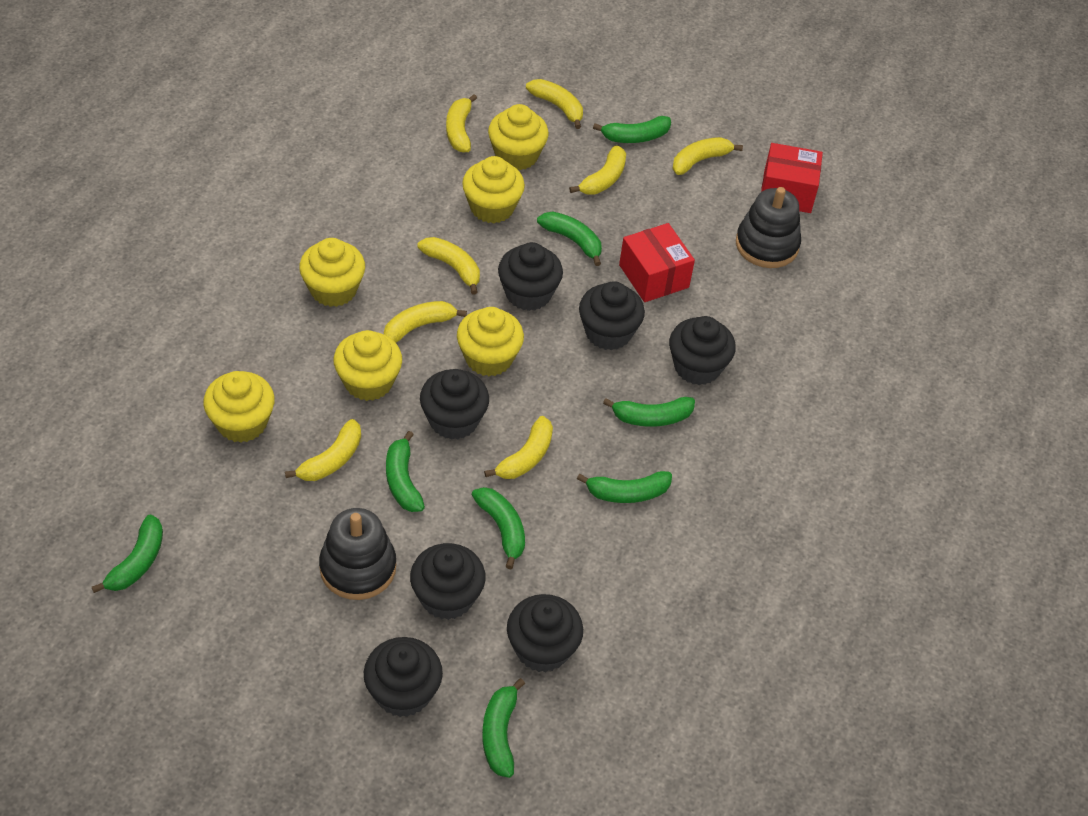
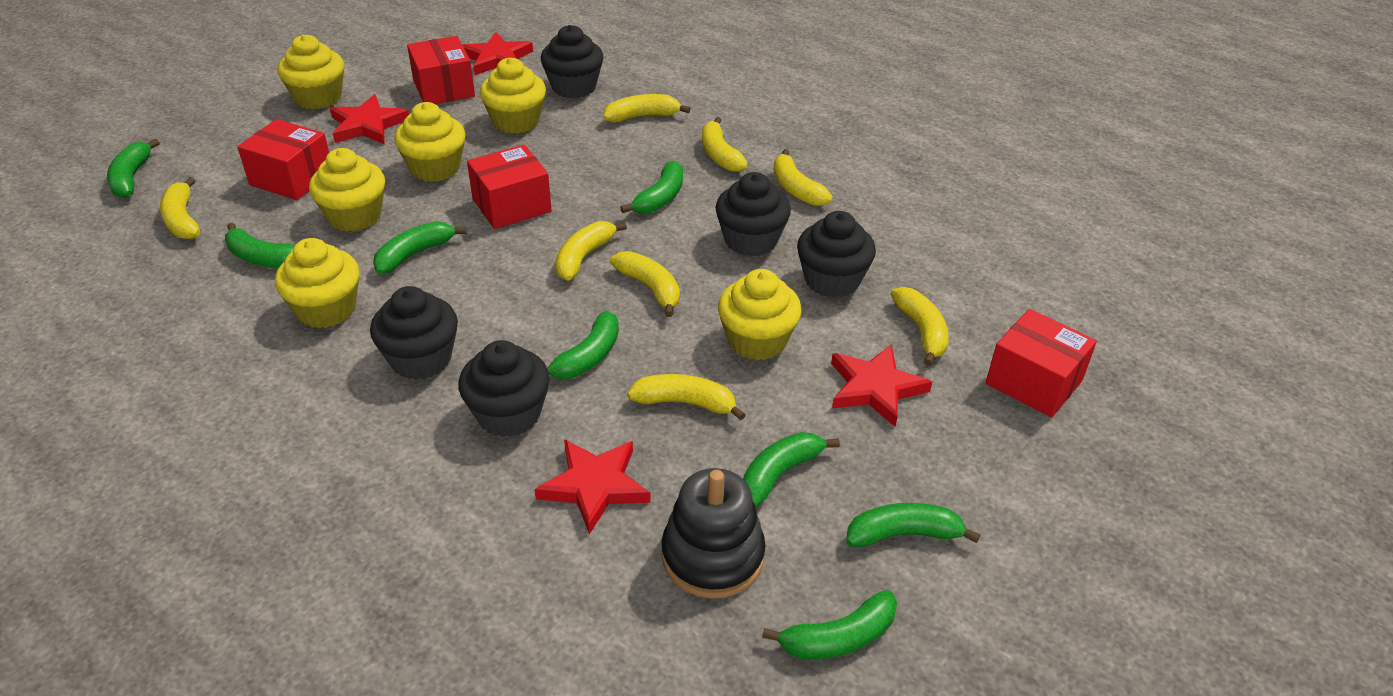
black cupcake: [364,637,443,717] [410,543,486,620] [420,369,489,440] [498,242,563,311] [507,594,583,672] [579,281,645,350] [669,316,736,385] = 7 -> [370,286,458,380] [458,340,550,437] [541,25,604,98] [715,172,791,257] [797,211,876,298] = 5
black stacking toy: [319,508,396,600] [736,187,801,268] = 2 -> [662,468,766,599] = 1
red box: [619,223,695,302] [761,143,823,213] = 2 -> [237,119,329,200] [407,36,475,104] [467,145,552,229] [986,309,1097,418] = 4
red star: none = 0 -> [330,94,409,144] [463,32,533,75] [535,439,651,534] [831,344,932,427] = 4

